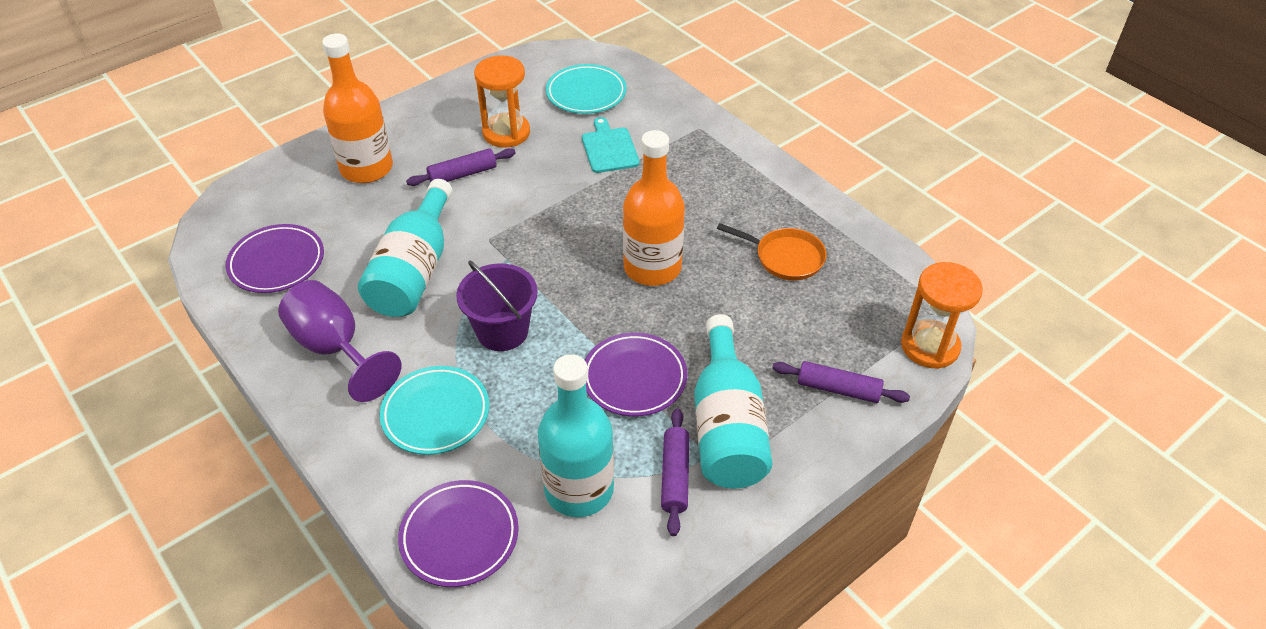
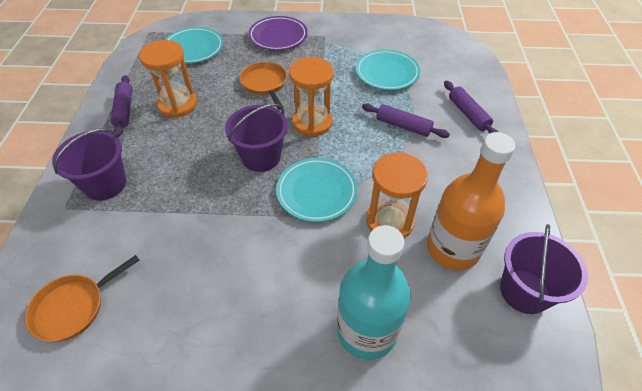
orange bottle: [322,33,393,183] [623,130,685,286] = 2 -> [427,132,515,270] = 1
orange hourglass: [474,55,530,148] [901,262,983,369] = 2 -> [139,40,197,118] [289,57,334,137] [366,152,428,238] = 3
orange pan: [717,223,827,280] = 1 -> [25,255,139,342] [239,62,287,110] = 2
purple bucket: [456,260,538,351] = 1 -> [52,128,126,201] [225,104,288,172] [500,224,588,314] = 3
purple goblet: [278,280,402,402] = 1 -> none = 0
purple plate: [226,224,324,293] [398,480,519,587] [585,332,687,416] = 3 -> [248,16,308,51] = 1
turquoise bottle: [358,179,452,317] [538,354,614,517] [694,314,773,489] = 3 -> [337,225,411,360] = 1
turquoise cutting board: [582,117,640,173] = 1 -> none = 0
turquoise plate: [379,366,489,455] [546,64,627,114] = 2 -> [165,27,223,64] [276,158,357,222] [356,50,420,90] = 3

